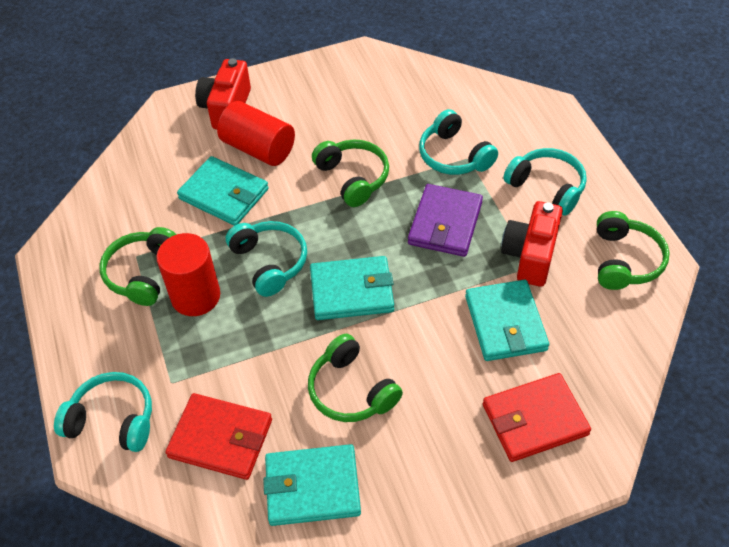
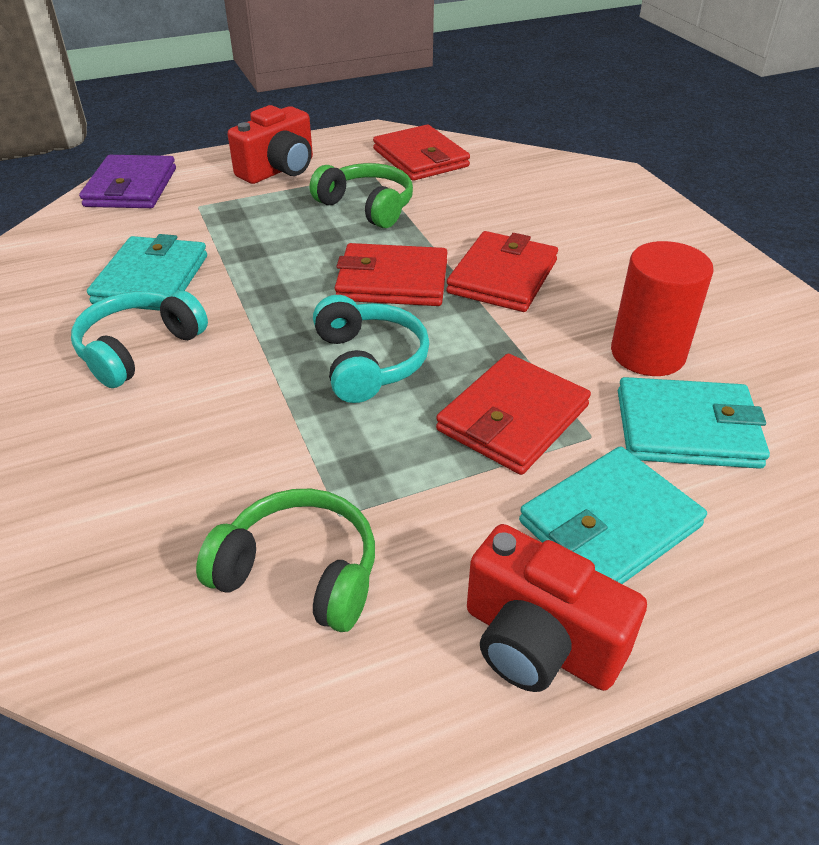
green headphones: [99,227,177,306] [308,334,403,422] [312,140,389,207] [597,211,670,290] = 4 -> [196,489,375,632] [310,163,413,228] = 2
red cylinder: [156,233,220,316] [217,101,295,166] = 2 -> [611,241,714,376] = 1
red wallet: [165,393,272,480] [483,373,591,462] = 2 -> [335,243,447,306] [373,125,470,181] [436,354,591,475] [446,231,558,312] = 4
turquoise headphones: [54,372,152,452] [226,221,307,297] [419,109,498,175] [503,148,587,216] = 4 -> [71,291,208,388] [313,295,429,403] = 2
turquoise wallet: [177,156,269,226] [263,444,361,526] [310,256,394,320] [465,280,549,361] = 4 -> [87,234,207,311] [519,446,707,584] [618,377,770,469] = 3

